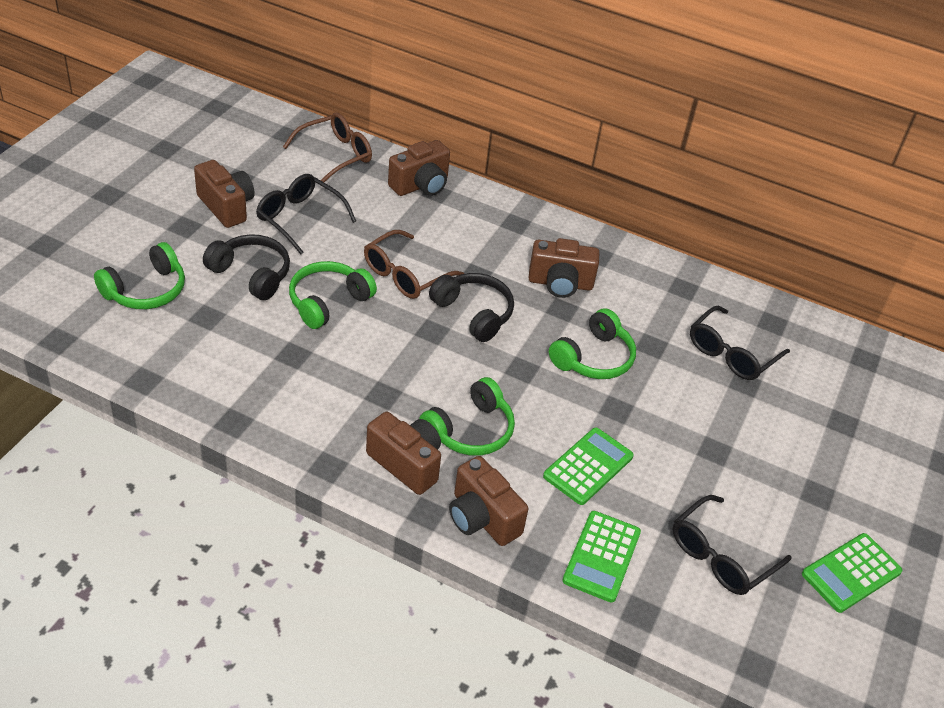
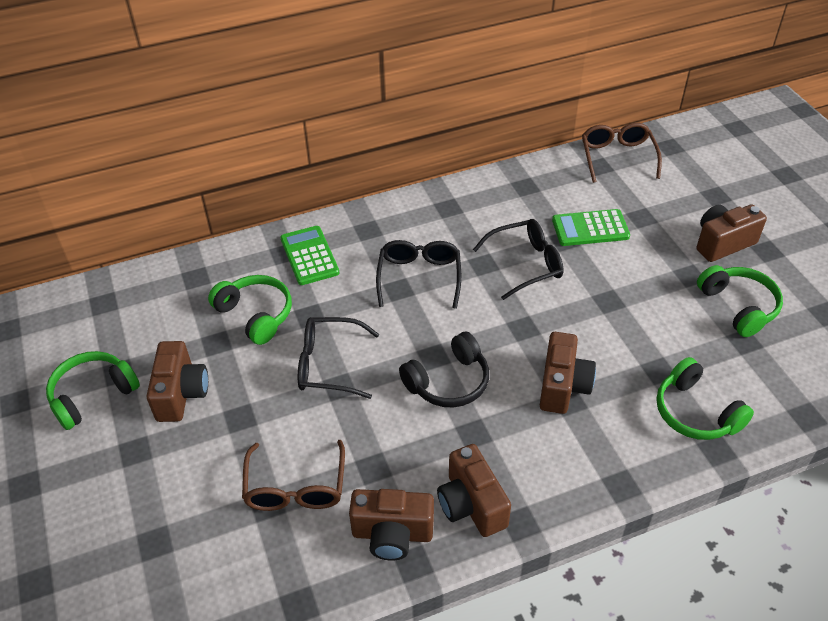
black headphones: [203,234,290,300] [429,273,514,342] = 2 -> [399,332,489,408] = 1
green calculator: [543,427,634,505] [562,511,641,602] [802,533,902,613] = 3 -> [280,226,339,285] [552,209,630,246] = 2

